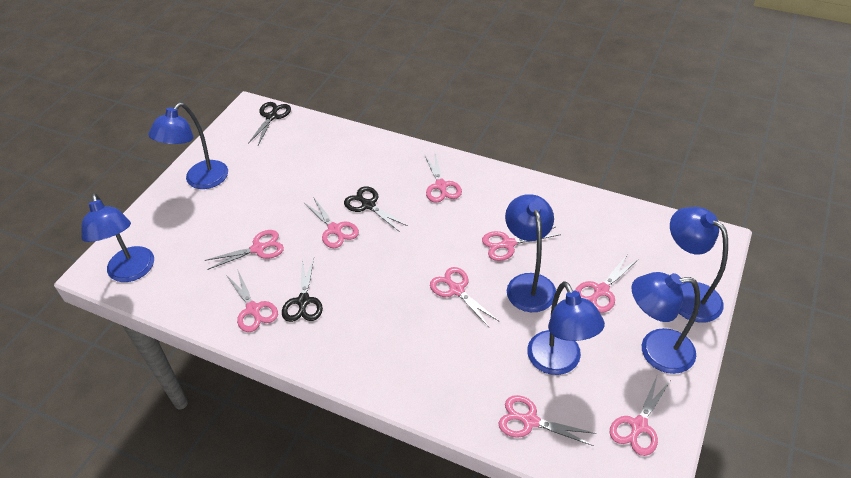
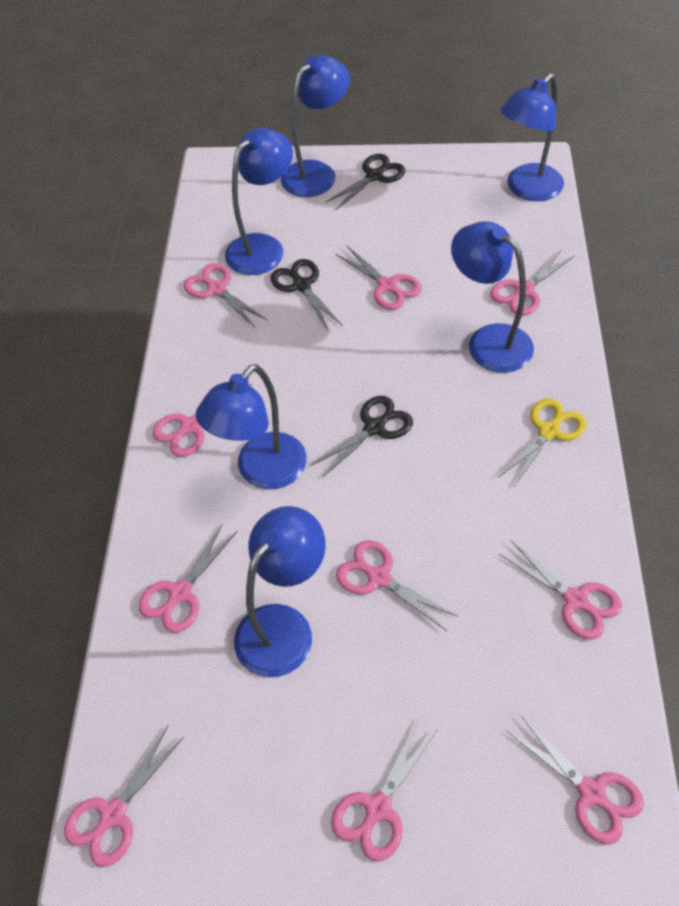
pink scissors: [204,230,284,270] [226,269,278,332] [304,197,359,248] [424,154,462,203] [430,267,499,328] [482,227,561,261] [499,395,597,446] [575,255,638,313] [610,376,671,456] = 9 -> [64,726,184,867] [138,523,238,633] [152,384,252,457] [184,263,268,328] [331,719,438,862] [335,245,422,310] [336,540,458,631] [490,249,574,316] [499,541,622,640] [507,716,644,844] = 10
yellow scissors: none = 0 -> [498,398,587,488] = 1

